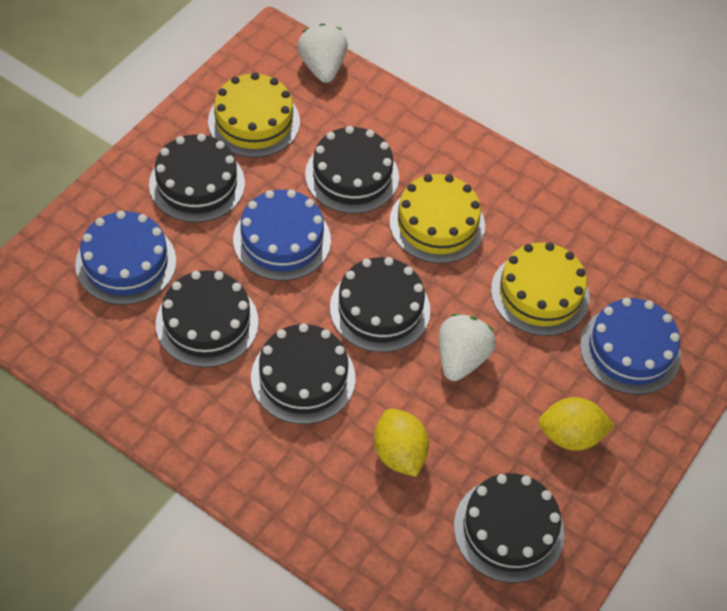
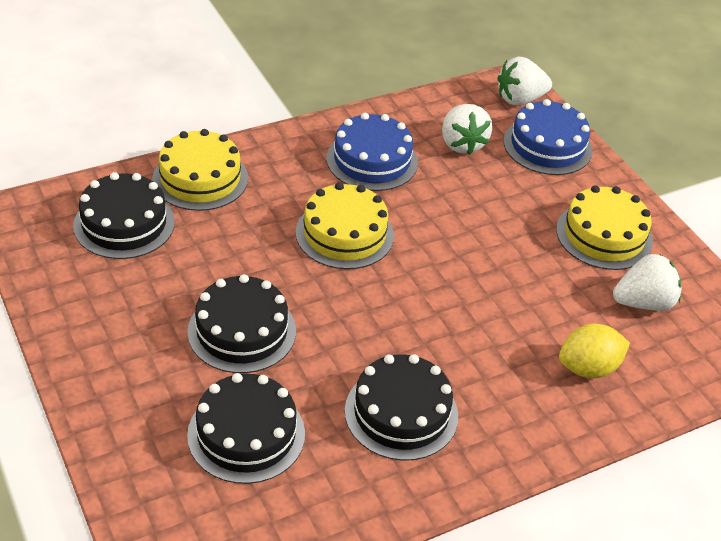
black cake: [149,134,245,222] [156,270,259,367] [251,323,356,424] [305,126,399,214] [330,257,430,352] [454,473,565,583] = 6 -> [73,172,175,259] [187,274,296,373] [187,373,305,484] [345,354,458,461] = 4
blue cake: [75,211,176,305] [233,189,331,281] [580,298,681,395] = 3 -> [326,113,418,191] [503,99,592,175] = 2
white strawberry: [298,23,348,83] [439,314,496,381] = 2 -> [442,104,492,155] [497,56,552,106] [613,254,682,311] = 3
yellow lemon: [374,409,429,477] [538,397,615,451] = 2 -> [559,324,630,378] = 1

